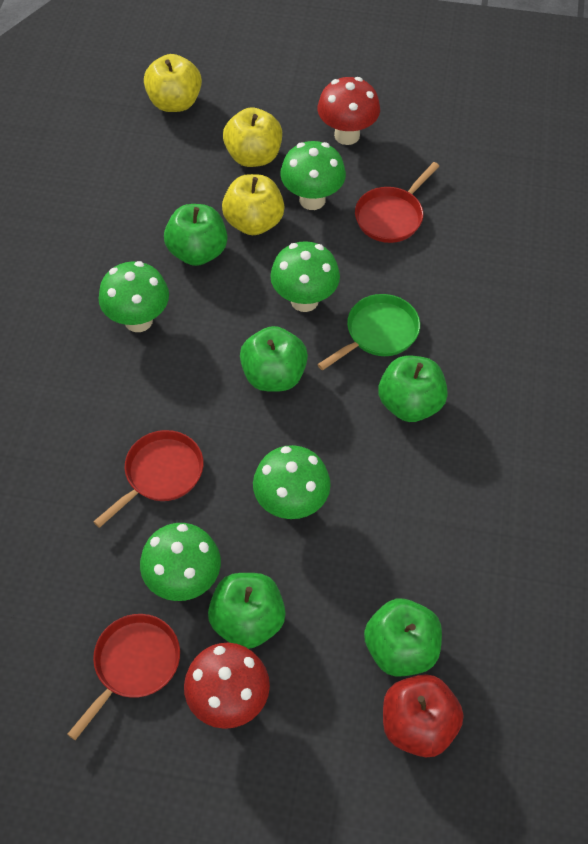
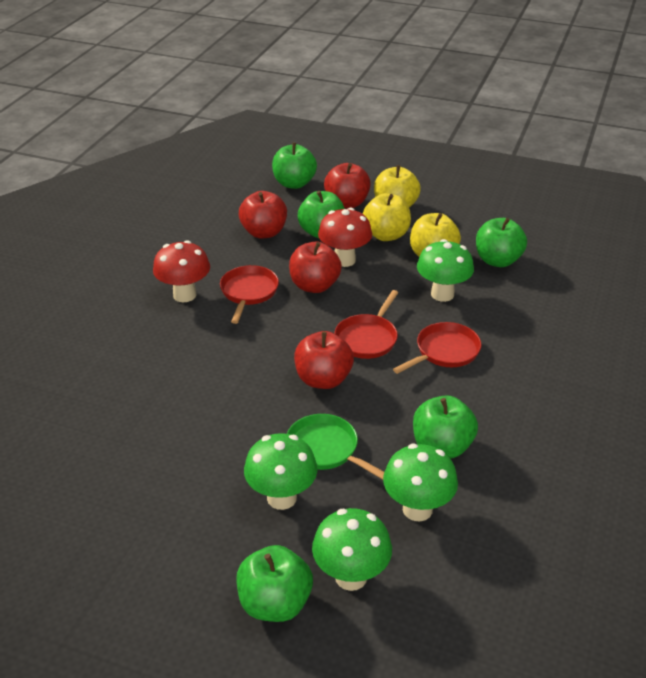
green mushroom: [99,261,169,332] [140,523,221,601] [253,445,331,519] [270,241,340,312] [280,141,346,210] = 5 -> [244,433,318,510] [312,508,392,591] [383,444,458,521] [417,239,474,302] = 4
red apple: [383,674,464,757] = 1 -> [239,191,287,239] [289,242,342,293] [294,331,354,389] [324,163,371,209] = 4

